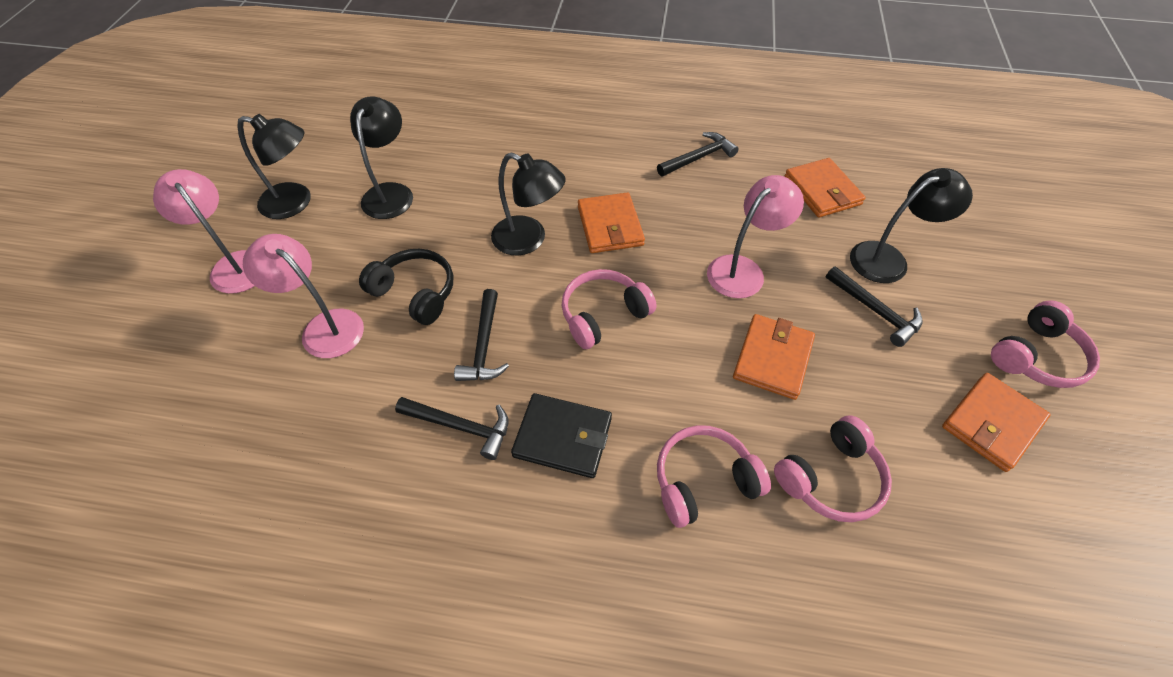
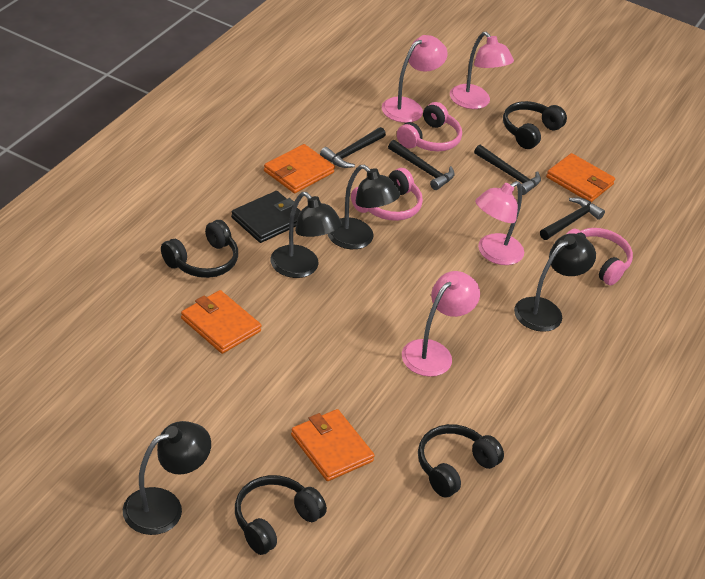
black headphones: [359,249,453,325] = 1 -> [161,220,238,278] [235,475,327,555] [418,424,504,498] [503,101,567,149] = 4
pink headphones: [562,269,657,349] [657,425,771,528] [774,415,892,522] [991,300,1100,388] = 4 -> [351,168,423,221] [397,102,462,151] [567,228,633,285] = 3
pink lamp: [153,169,255,294] [243,234,364,358] [707,175,804,298] = 3 -> [382,35,448,123] [402,271,480,377] [450,32,514,109] [475,181,524,265] = 4

